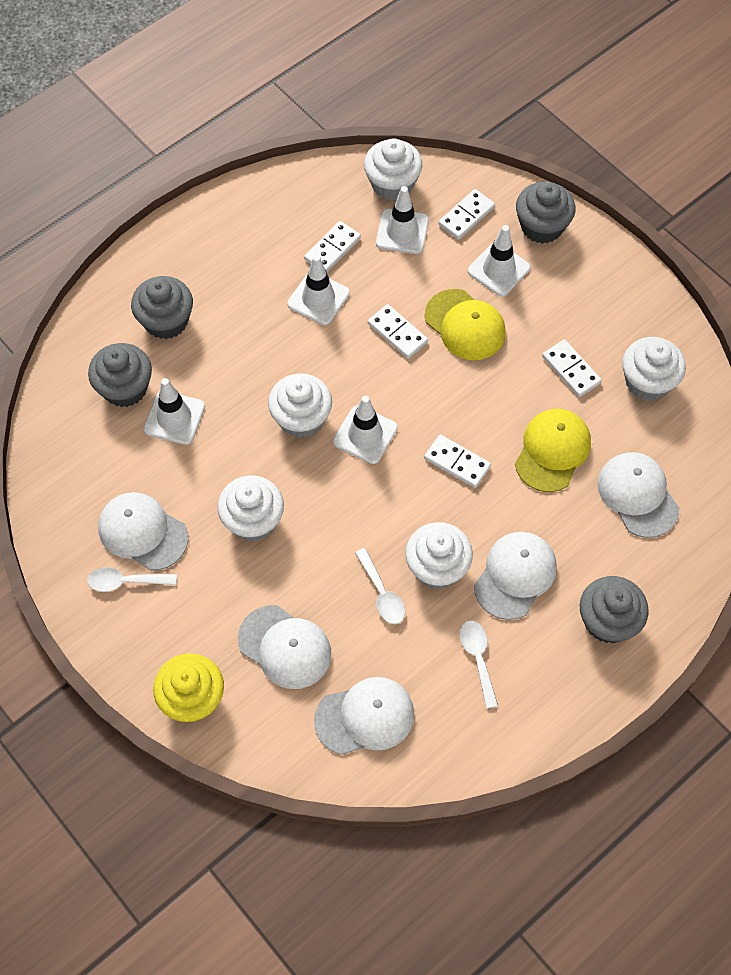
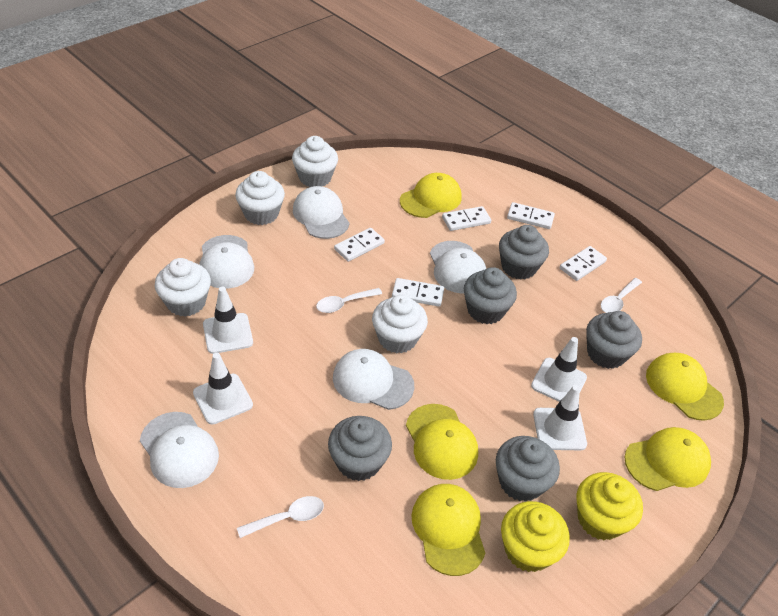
grey cupcake: [88,343,152,407] [131,276,193,339] [516,182,576,244] [580,576,649,643] = 4 -> [328,416,392,481] [464,267,517,324] [496,436,560,502] [499,225,549,280] [586,311,642,369] = 5
white cupcake: [217,475,284,542] [268,373,332,438] [364,138,423,200] [405,522,473,589] [622,337,686,401] = 5 -> [155,258,211,317] [235,171,285,225] [292,136,338,187] [372,295,428,354] = 4
white traffic cone: [143,378,205,445] [287,255,350,325] [333,396,398,464] [376,186,429,254] [468,225,531,296] = 5 -> [193,353,253,424] [203,287,253,354] [531,337,587,402] [533,385,587,450] = 4
yellow cap: [425,289,506,360] [515,409,591,492] = 2 -> [400,173,462,218] [406,404,478,480] [412,484,485,576] [625,427,711,491] [646,353,724,421] = 5
yellow cupcake: [153,653,224,722] = 1 -> [501,501,570,572] [577,472,643,540] = 2

